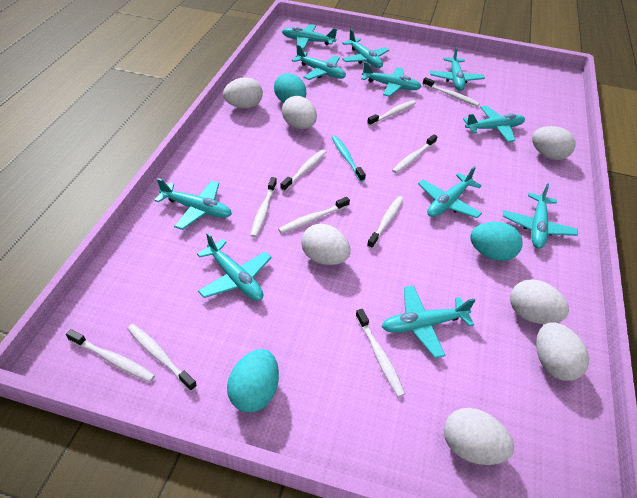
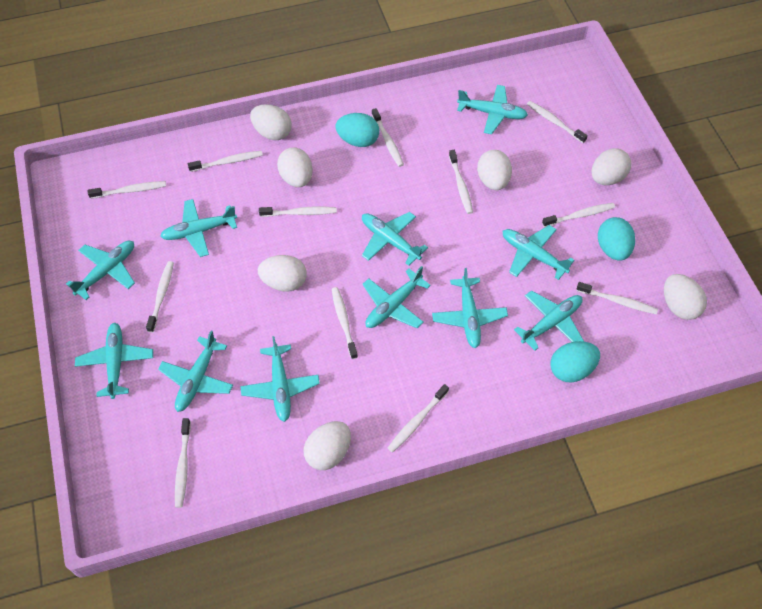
turquoise toothbrush: [332,136,366,182] = 1 -> none = 0
white toothbrush: [66,329,155,382] [127,324,197,391] [250,177,277,238] [278,197,350,234] [280,150,326,192] [356,309,405,397] [367,100,416,126] [367,196,404,249] [392,134,437,173] [422,77,480,107] = 10 -> [88,181,166,199] [146,261,174,333] [175,418,191,508] [188,151,263,172] [259,207,337,217] [332,287,358,359] [372,108,404,167] [388,384,449,453] [449,150,473,214] [527,101,588,143] [542,203,615,227] [576,282,658,314] = 12

